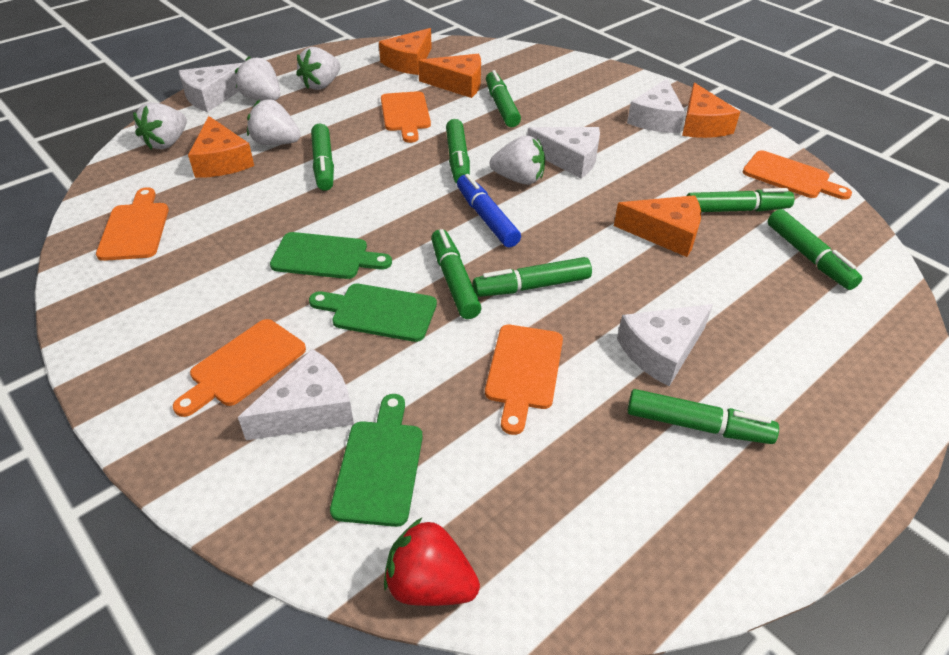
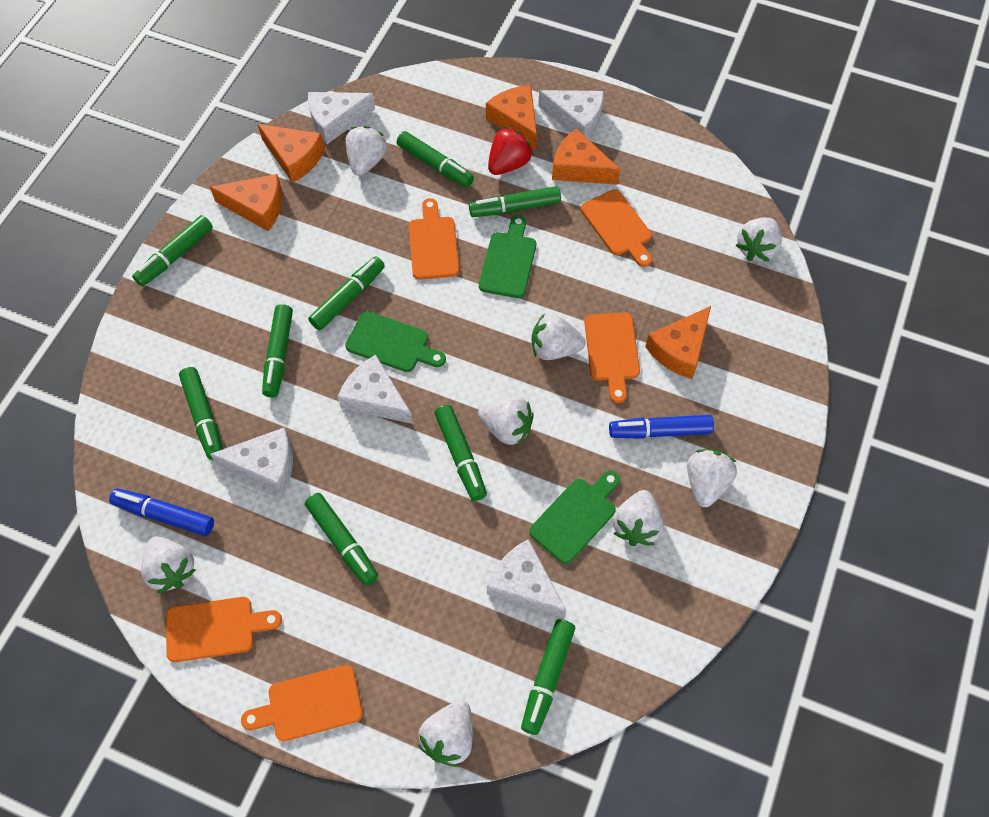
blue marker: [457,174,521,248] = 1 -> [109,488,214,536] [609,415,714,439] = 2
green marker: [311,123,334,191] [431,229,481,319] [446,119,470,184] [473,257,592,297] [486,70,521,127] [627,389,779,444] [687,188,794,212] [768,209,862,290] = 8 -> [132,215,213,286] [179,367,223,460] [262,304,293,398] [305,493,378,585] [308,256,385,330] [397,131,474,187] [435,405,487,501] [469,186,561,217] [521,619,575,735] = 9
white strawberry: [133,102,187,150] [235,57,280,101] [247,99,301,145] [296,47,340,90] [490,135,545,185] = 5 -> [141,536,196,593] [346,126,387,176] [418,700,473,767] [478,397,534,446] [531,313,585,360] [613,490,664,546] [687,449,737,507] [736,218,782,262] = 8

